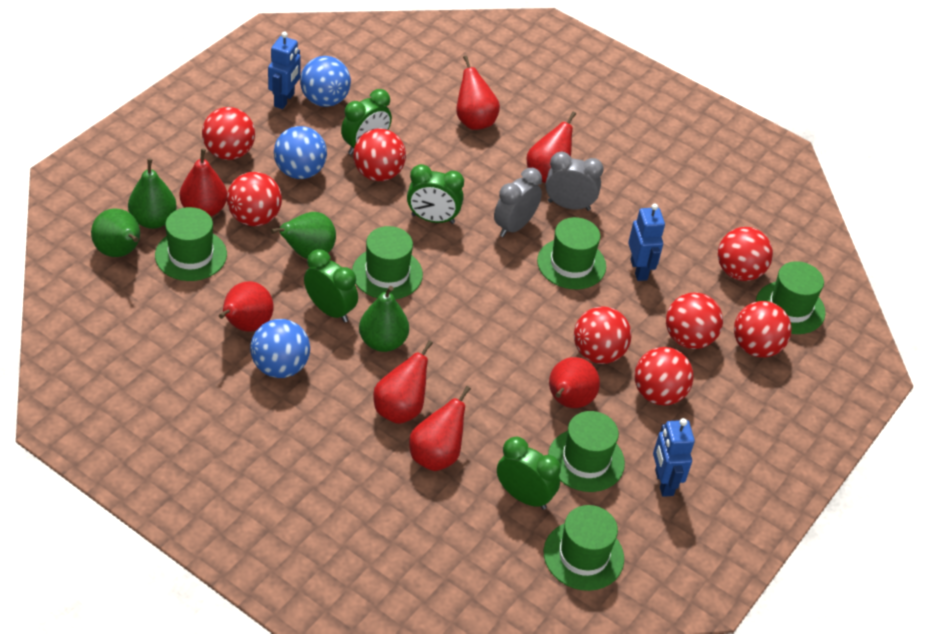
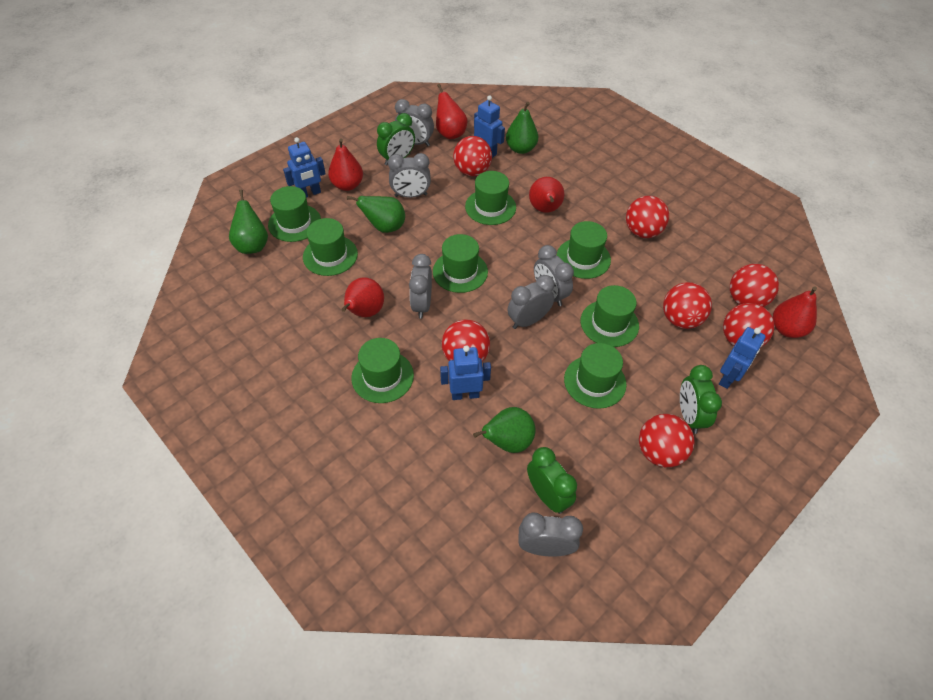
blue ball: [250,319,310,378] [274,126,327,179] [300,56,351,107] = 3 -> none = 0
blue robot: [268,32,301,109] [628,203,665,281] [653,418,695,497] = 3 -> [283,137,326,198] [440,345,491,400] [474,95,505,158] [719,327,766,389] = 4
green clock: [304,249,358,323] [341,89,392,155] [407,164,464,224] [497,437,561,510] = 4 -> [377,113,415,165] [527,447,577,514] [680,365,722,434] = 3
green hat: [155,207,227,281] [352,226,423,299] [537,217,606,289] [544,505,624,591] [548,411,625,492] [756,261,826,334] = 6 -> [268,186,321,242] [303,218,358,276] [351,338,414,403] [433,234,488,293] [465,171,516,225] [557,221,611,279] [564,343,627,409] [580,285,639,347] = 8
grey clock: [494,168,542,237] [545,152,603,211] = 2 -> [388,153,431,198] [395,99,434,146] [409,254,432,319] [507,275,555,329] [518,512,583,557] [534,245,574,306] = 6
red ball: [202,107,255,160] [227,172,282,226] [353,129,406,181] [574,306,631,364] [634,347,694,406] [666,292,723,349] [718,227,773,281] [734,301,792,357] = 8 -> [442,319,490,361] [453,136,492,176] [626,196,669,238] [639,414,695,467] [663,282,712,329] [723,303,774,348] [730,264,779,307] = 7
red pear: [180,149,227,217] [219,281,274,332] [373,340,433,424] [409,386,471,471] [456,55,500,130] [527,112,576,183] [549,357,600,408] = 7 -> [328,139,363,191] [341,277,384,317] [436,84,467,139] [529,177,564,213] [773,286,817,338] = 5

